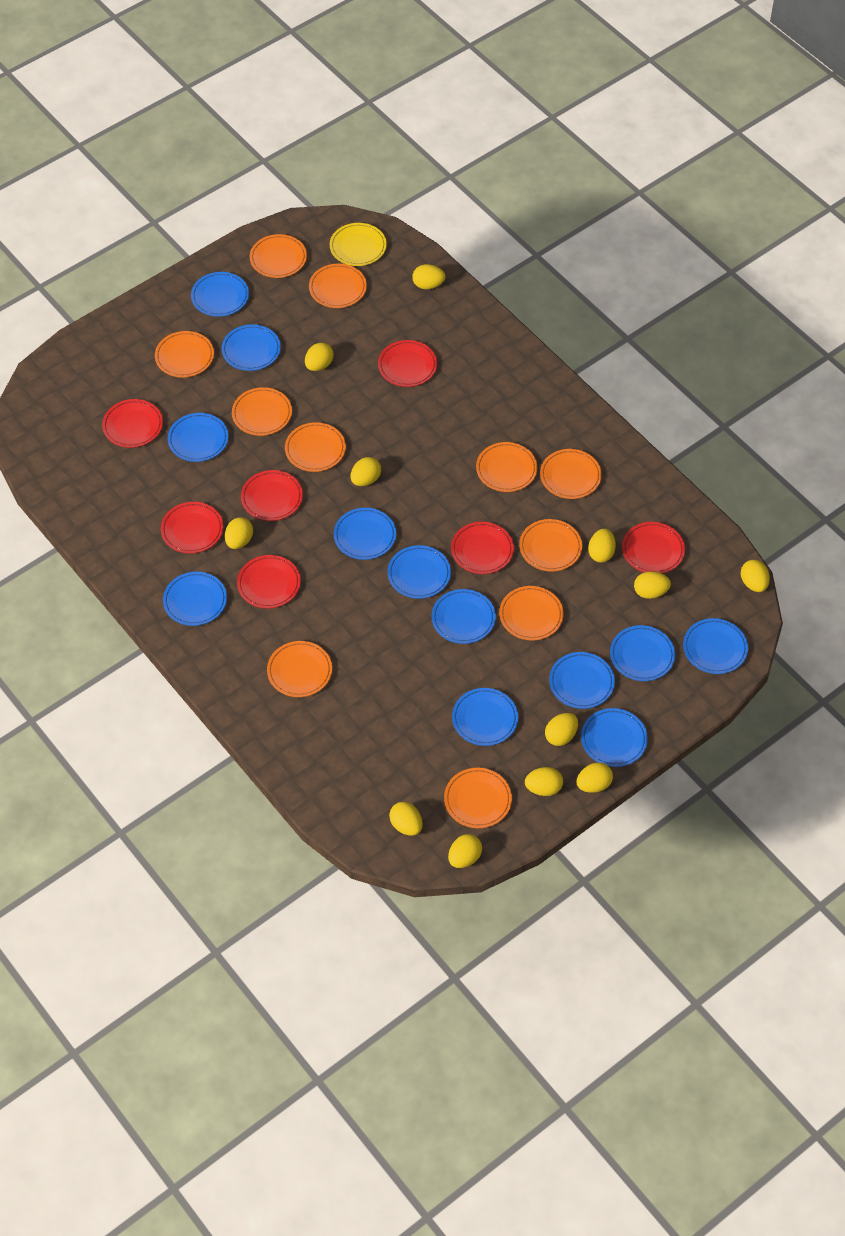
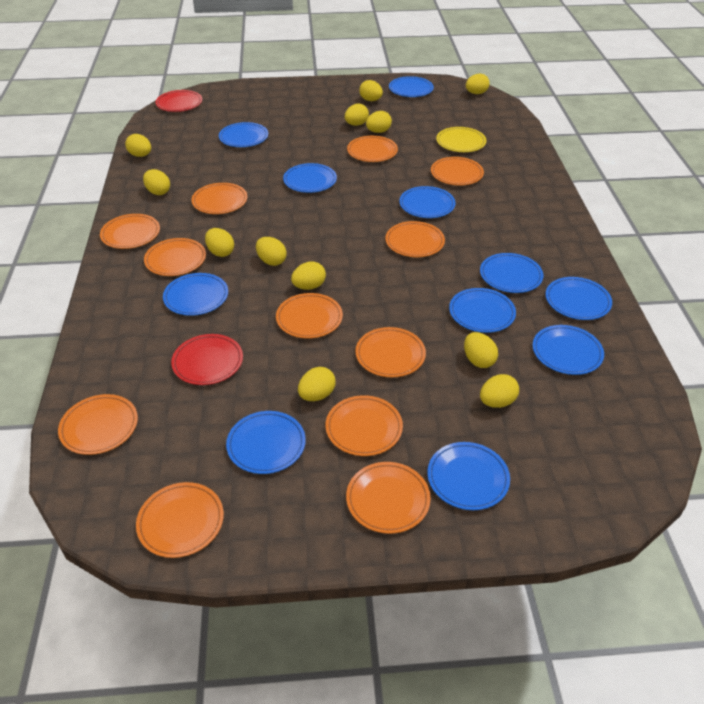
blue plate: [163,572,227,626] [168,413,228,462] [191,272,249,317] [222,324,281,371] [334,508,396,560] [388,545,451,599] [431,589,496,644] [452,688,518,746] [549,652,615,709] [581,708,648,767] [610,625,675,681] [683,618,748,674] = 12 -> [163,273,228,316] [219,122,268,147] [226,411,306,474] [283,163,337,193] [389,76,434,97] [399,186,455,218] [427,442,510,510] [449,288,516,333] [480,253,543,293] [532,325,604,375] [545,277,612,320] = 11
orange plate: [155,331,214,378] [232,387,292,436] [250,234,307,278] [267,641,332,697] [285,422,346,472] [309,264,367,308] [444,768,512,828] [476,442,537,492] [499,586,563,640] [519,519,582,572] [540,449,602,499] = 11 -> [58,394,138,455] [100,214,160,249] [136,482,224,558] [144,238,206,276] [191,183,247,214] [276,293,343,339] [325,395,403,456] [346,462,431,534] [347,136,398,162] [355,327,426,377] [385,221,445,257] [431,157,484,186] = 12
red plate: [102,399,163,448] [161,502,223,554] [237,555,301,609] [241,470,303,521] [378,340,437,387] [451,522,514,574] [622,522,685,574] = 7 -> [156,90,202,112] [171,334,243,385] = 2

